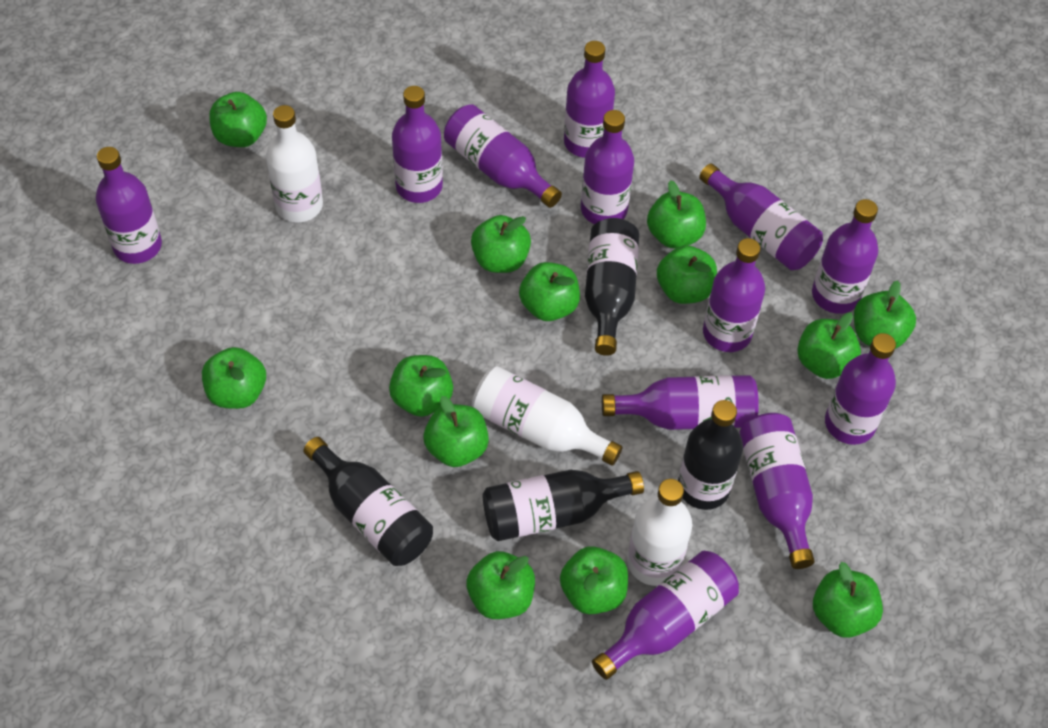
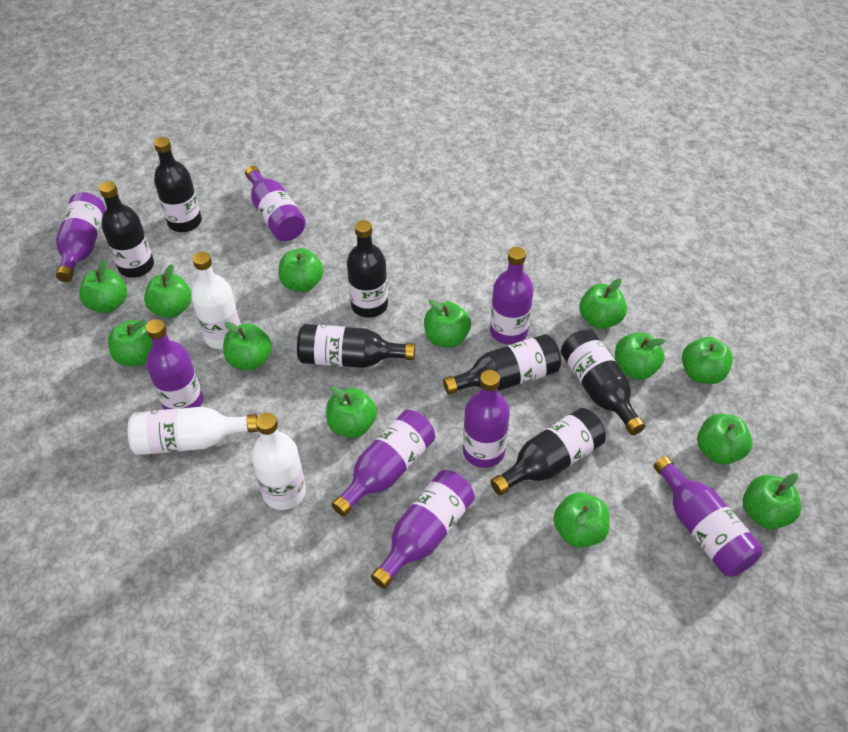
black bottle: [303,437,433,566] [483,470,644,541] [585,218,639,356] [678,400,743,510] = 4 -> [99,181,154,278] [154,137,202,232] [297,324,415,368] [347,220,388,318] [443,334,561,395] [490,408,606,495] [561,330,646,435] = 7
purple bottle: [96,147,162,264] [392,86,443,203] [444,104,562,208] [564,41,615,158] [581,110,634,224] [592,551,739,680] [602,375,759,430] [699,163,823,270] [703,238,765,352] [739,413,815,569] [812,199,878,314] [825,333,896,445] = 12 -> [56,192,105,282] [146,319,203,410] [245,166,306,241] [331,410,435,517] [371,470,475,589] [463,370,510,468] [490,247,534,345] [653,456,763,577] = 8

